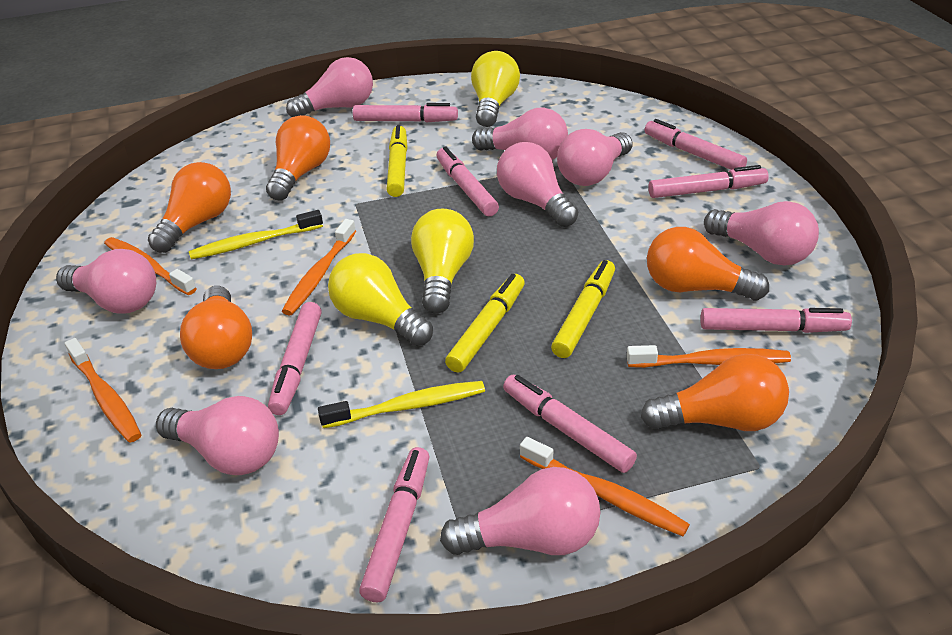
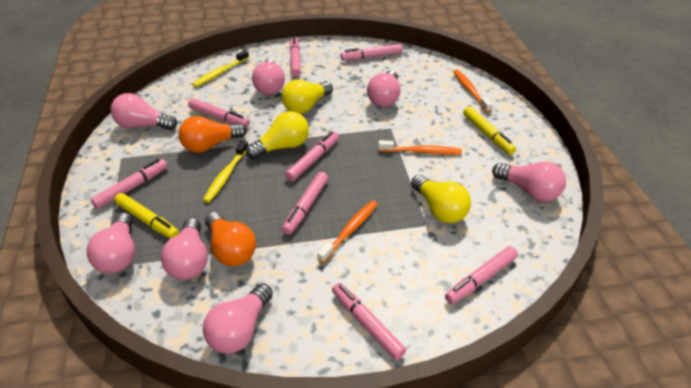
orange light bulb: [148,162,231,253] [180,286,252,369] [266,115,330,200] [641,354,789,431] [647,227,769,301] = 5 -> [178,116,247,153] [205,212,256,266] = 2
orange toothbrush: [65,338,142,442] [104,237,197,295] [282,219,356,316] [520,437,690,536] [627,345,791,368] = 5 -> [317,201,377,263] [378,140,462,155] [453,70,493,113] = 3
pink light bulb: [56,249,156,314] [156,396,279,475] [286,57,373,117] [440,467,600,555] [472,107,568,160] [497,142,578,227] [557,129,633,186] [704,201,819,266] = 8 -> [87,213,135,273] [111,93,177,130] [161,218,208,280] [203,283,273,354] [252,59,285,95] [367,70,400,107] [492,162,566,202] = 7
yellow marker: [386,125,408,197] [445,274,525,373] [551,260,615,358] = 3 -> [114,193,180,239] [463,107,516,155] = 2

